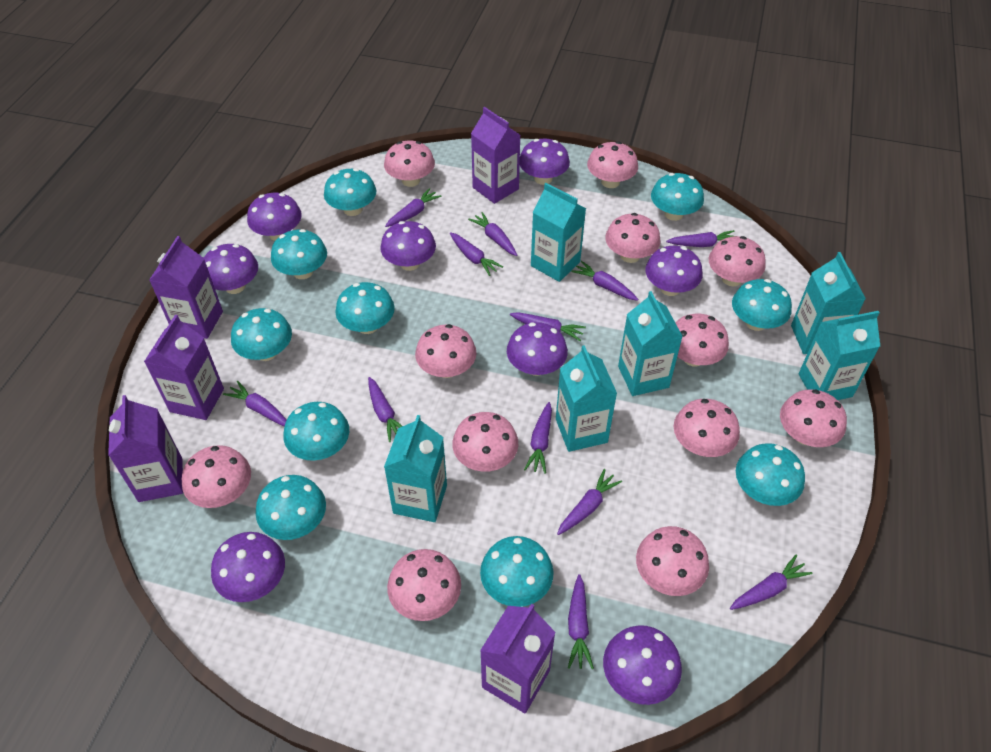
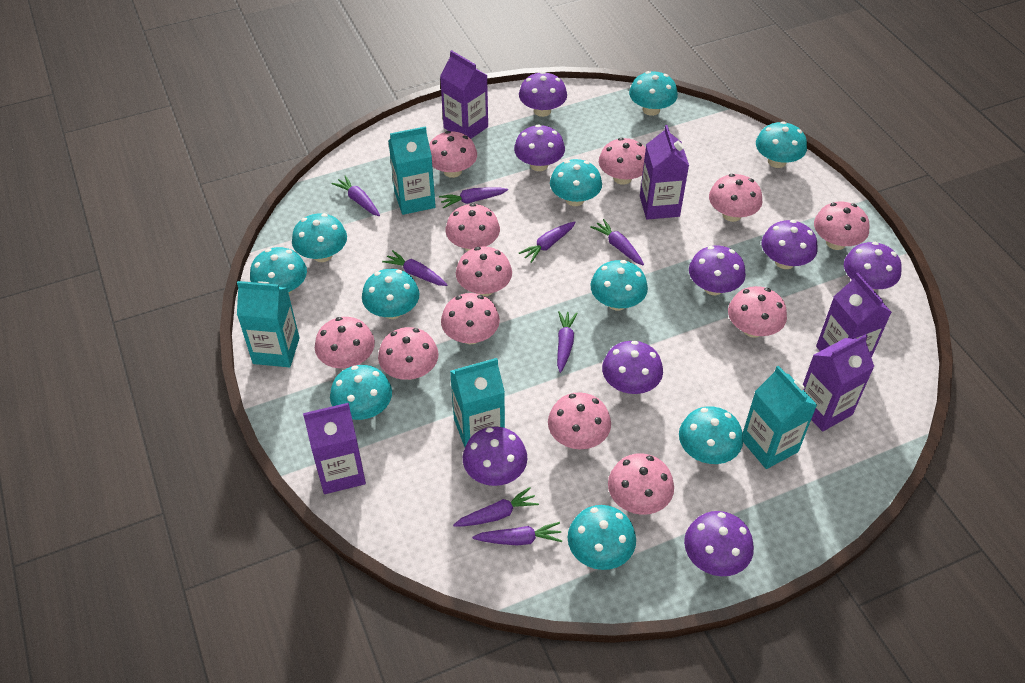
purple carrot: [223,381,287,426] [368,377,402,442] [385,188,442,227] [450,232,503,276] [468,212,517,256] [510,312,586,341] [524,402,552,474] [557,469,622,535] [568,574,594,669] [571,261,638,301] [666,230,734,247] [730,555,812,610] = 12 -> [332,175,380,216] [382,250,447,286] [439,187,508,208] [453,487,539,527] [472,522,562,546] [519,221,576,263] [557,311,578,373] [591,219,644,265] = 8
turquoise carton: [384,415,447,522] [531,183,586,282] [556,345,617,452] [618,291,683,396] [791,252,866,354] [799,311,880,400] = 6 -> [237,281,300,367] [388,126,436,215] [450,358,505,447] [742,365,817,469] = 4

